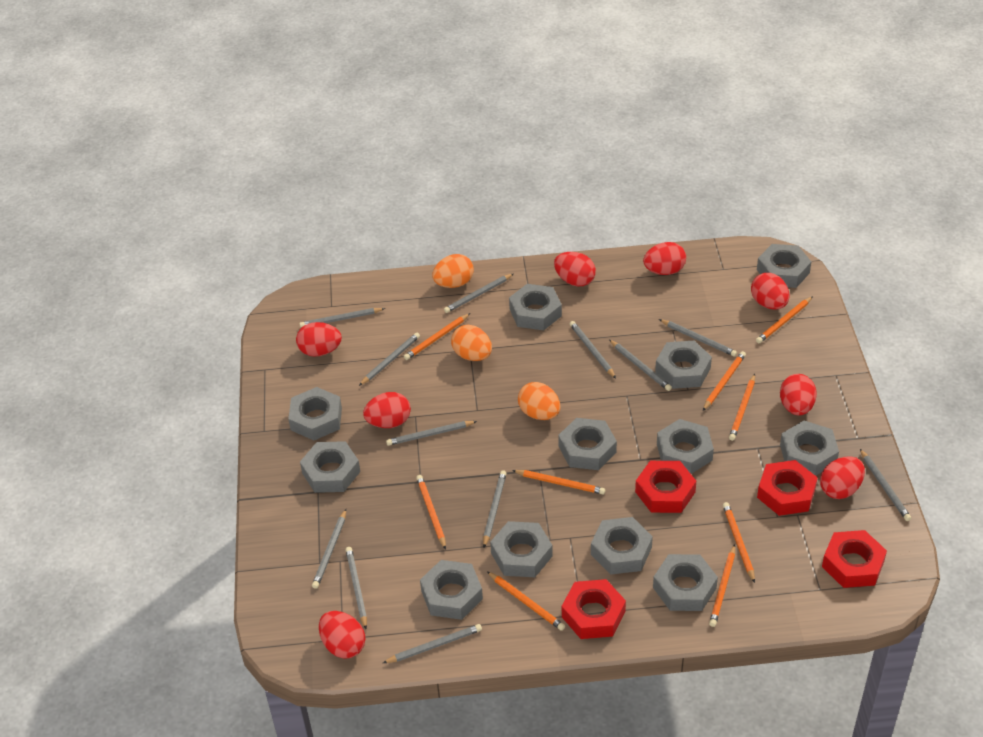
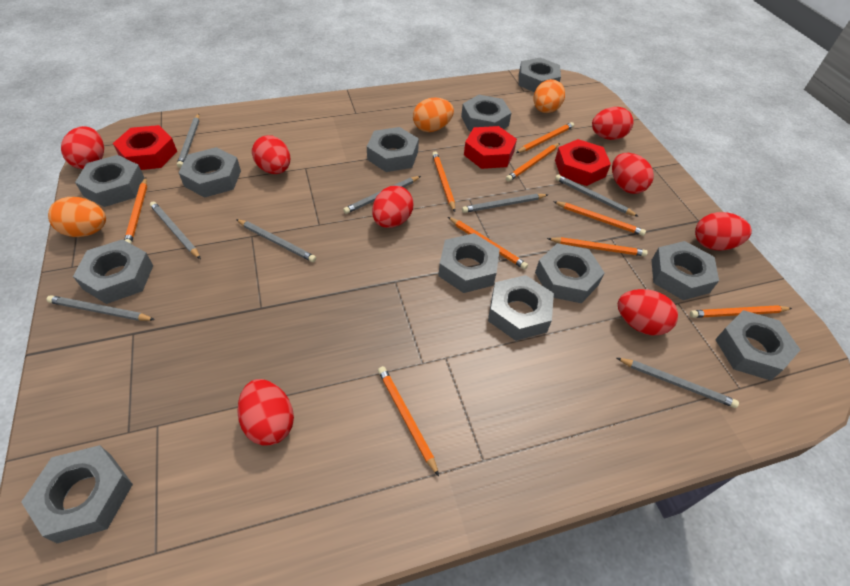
grey pencil: [300,308,385,328] [312,509,346,589] [346,547,367,629] [359,333,420,386] [383,624,482,663] [386,421,477,446] [444,273,514,313] [483,470,507,547] [570,321,616,378] [609,340,672,391] [659,319,737,357] [860,449,911,521] = 12 -> [47,295,155,321] [150,201,201,259] [177,114,199,168] [236,219,316,262] [343,176,421,214] [462,194,548,213] [555,174,639,217] [617,358,739,408] = 8
red nut: [562,579,626,639] [635,461,696,513] [757,460,818,516] [822,530,887,588] = 4 -> [113,125,177,170] [464,126,517,169] [555,139,611,186] = 3

